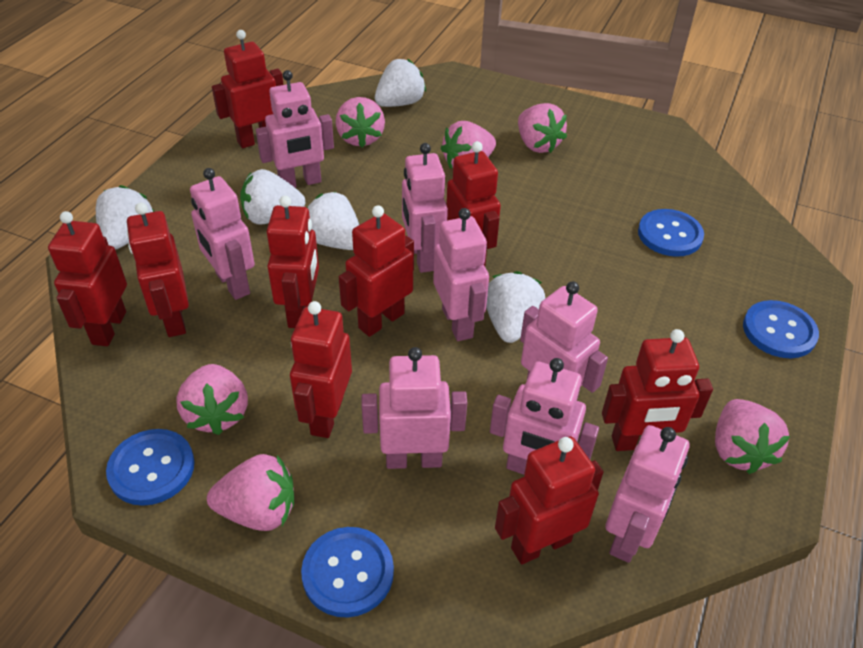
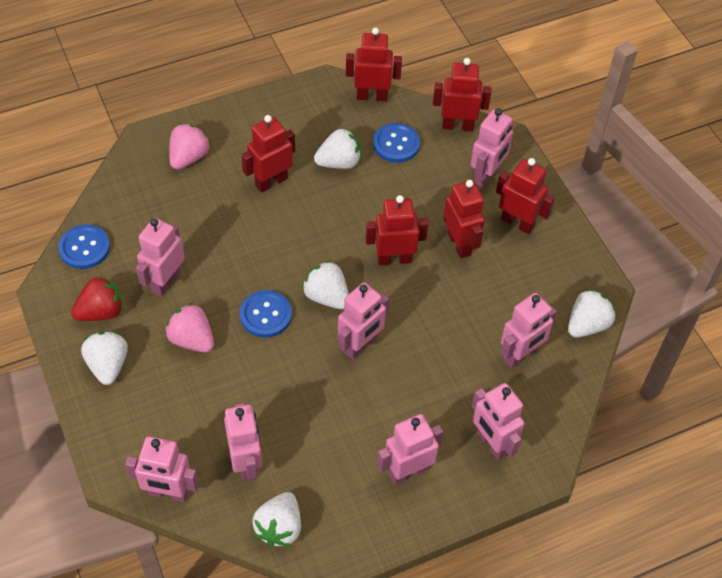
blue button: [106,429,195,506] [301,527,394,618] [638,209,704,257] [743,300,819,358] = 4 -> [58,224,110,269] [240,290,292,338] [373,123,420,163] = 3
pink strawberry: [176,364,248,435] [207,454,294,531] [336,97,385,148] [440,121,496,169] [518,103,567,153] [715,399,790,474] = 6 -> [165,303,214,352] [169,123,211,169] = 2
red robot: [48,211,127,346] [127,203,189,337] [212,30,283,148] [267,196,319,328] [290,301,352,438] [339,205,414,337] [446,141,501,266] [495,436,604,565] [602,329,713,451] = 9 -> [241,115,295,193] [346,27,402,101] [366,195,428,265] [433,58,492,131] [443,180,485,258] [496,158,555,234] = 6
red strawberry: none = 0 -> [71,275,123,321] = 1

